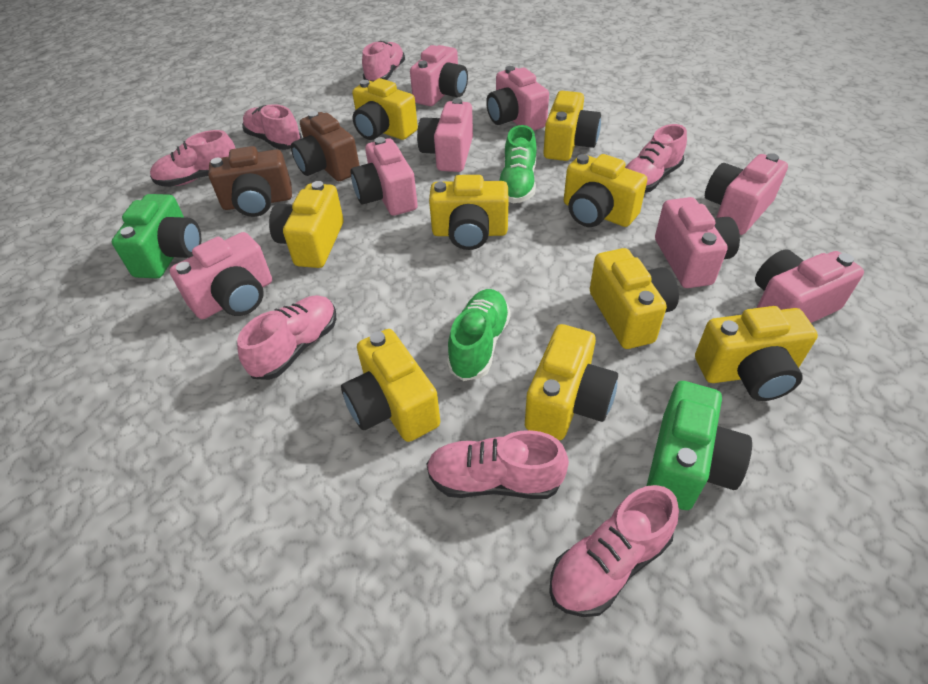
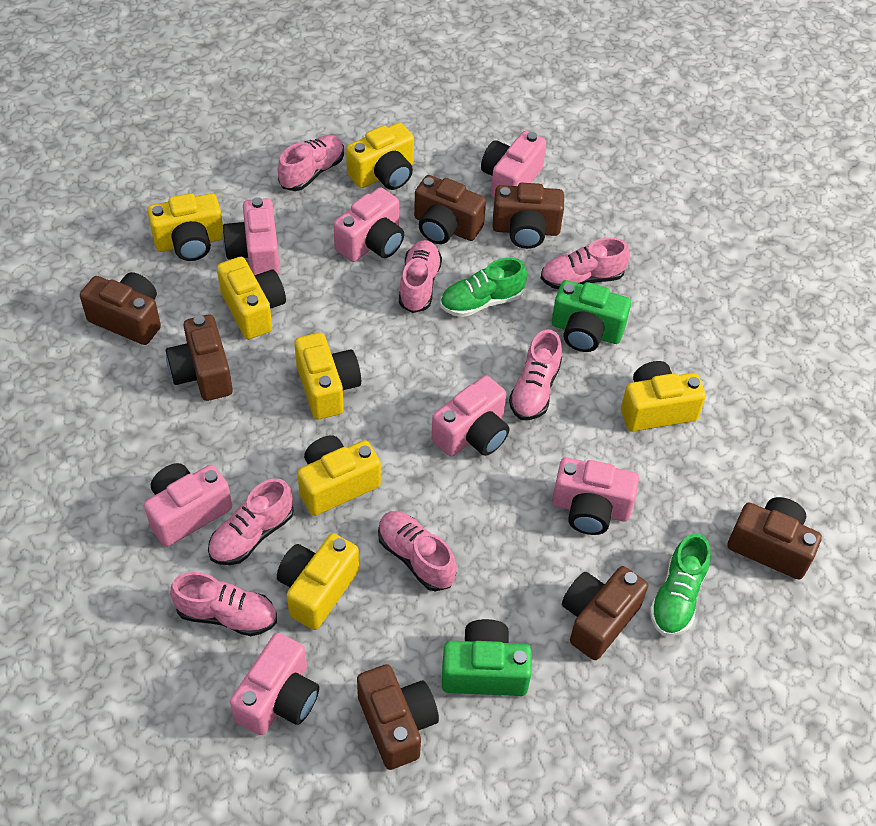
brown camera: [208,146,292,217] [291,111,360,181] = 2 -> [80,272,161,345] [166,314,233,401] [357,664,439,770] [414,175,486,244] [493,183,564,249] [562,566,648,660] [727,497,822,579] = 7
pink camera: [170,232,272,319] [350,137,418,216] [410,45,468,106] [417,98,473,172] [486,66,549,131] [655,197,740,288] [705,153,788,235] [755,250,864,323] = 8 -> [144,463,232,547] [222,197,280,275] [230,633,319,735] [334,187,404,262] [431,375,510,457] [481,131,546,198] [552,457,639,535] = 7
yellow camera: [269,181,344,268] [341,329,440,442] [352,78,418,140] [429,175,509,250] [525,324,618,440] [543,91,601,161] [564,154,647,227] [590,248,679,349] [695,306,818,401] = 9 -> [147,193,223,261] [217,257,286,339] [277,533,359,630] [294,332,361,419] [297,435,381,516] [346,122,414,190] [621,361,706,432] = 7

